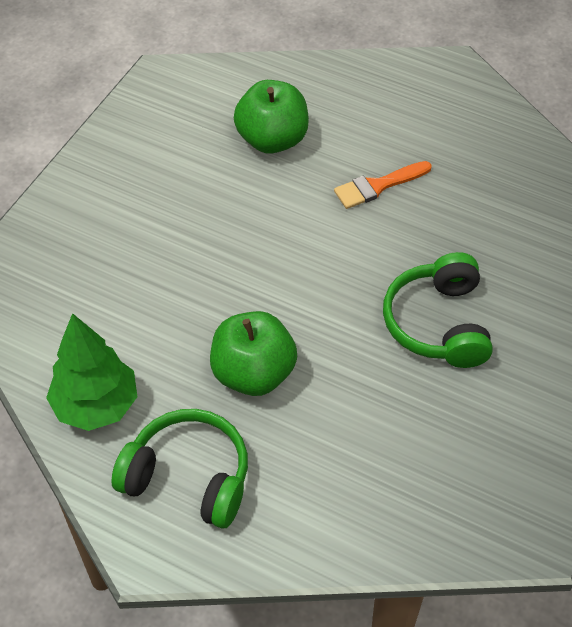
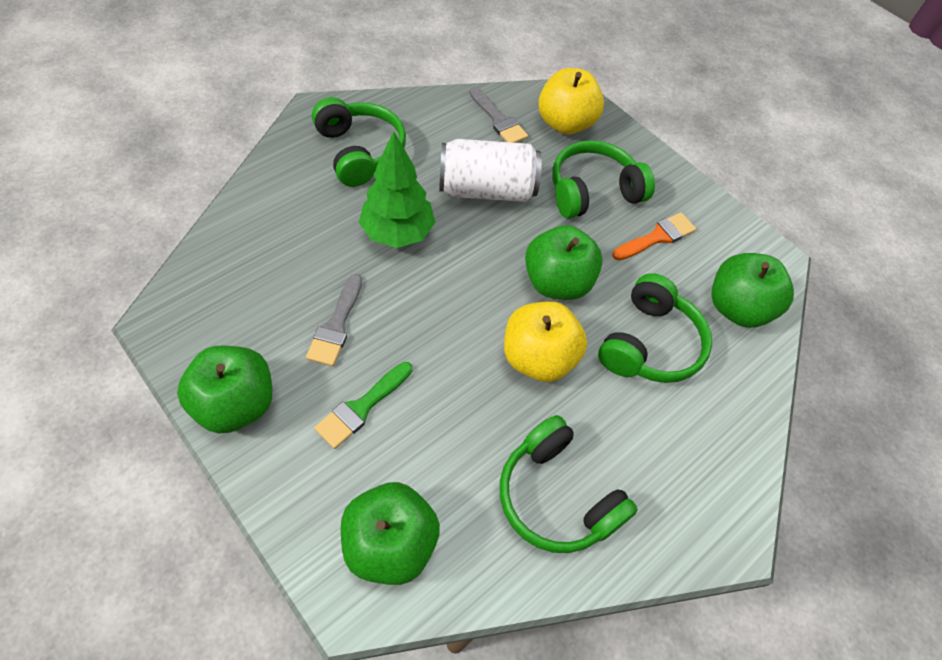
green apple: [210,311,297,396] [234,80,309,154] = 2 -> [177,345,272,433] [341,482,440,585] [525,225,603,300] [711,253,794,328] = 4
green brush: none = 0 -> [314,362,412,449] = 1
green headphones: [112,409,248,529] [383,252,493,368] = 2 -> [312,97,406,187] [500,415,638,553] [552,140,655,219] [598,273,712,383] = 4
grey brush: none = 0 -> [306,274,362,366] [469,87,528,143] = 2
white can: none = 0 -> [439,139,542,202] = 1
yellow apple: none = 0 -> [504,301,587,382] [538,68,604,134] = 2

